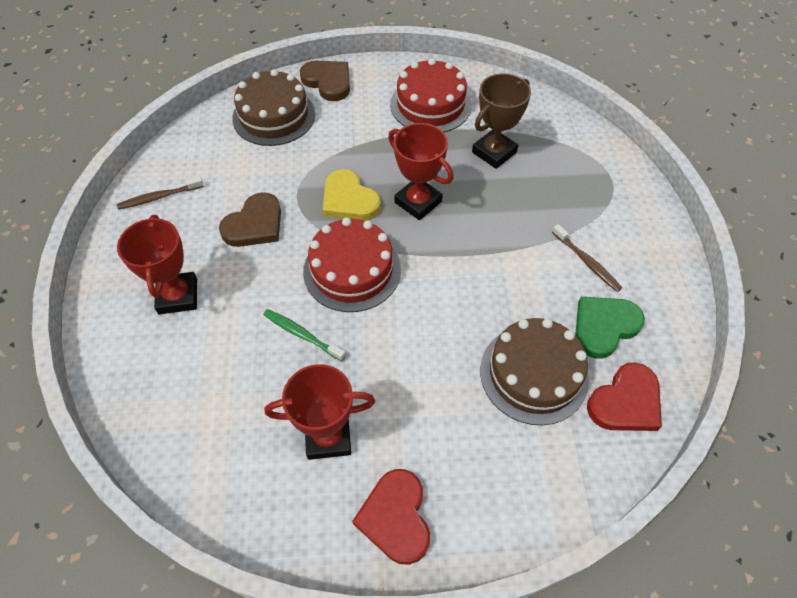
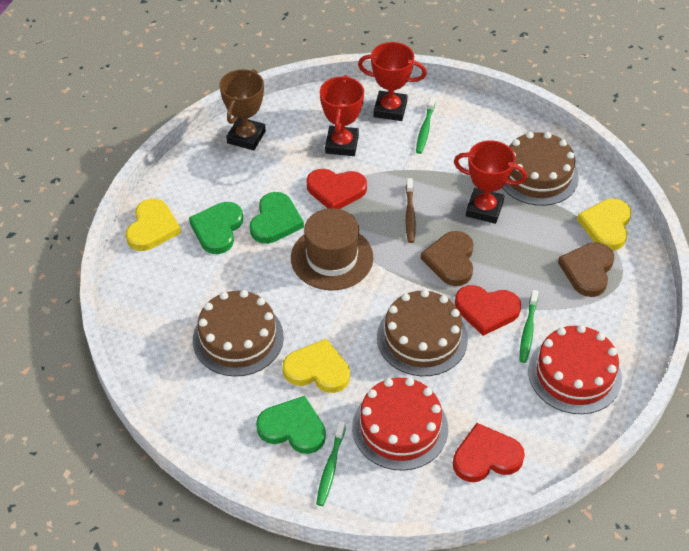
brown cake: [232,69,315,146] [480,318,589,425] = 2 -> [193,290,284,377] [377,289,468,376] [502,132,579,206] = 3
brown hat: none = 0 -> [291,208,373,290] = 1
brown toothbrush: [117,177,204,210] [552,224,622,292] = 2 -> [406,178,416,243] = 1
green heart: [575,297,645,359] = 1 -> [189,202,243,254] [250,192,304,244] [256,396,326,454] = 3
green toothbrush: [263,309,346,362] = 1 -> [316,421,346,506] [416,97,435,154] [519,290,539,363] = 3
red heart: [352,469,430,565] [587,362,662,431] = 2 -> [306,169,367,209] [453,423,525,482] [455,285,521,336] = 3
yellow heart: [323,169,381,221] = 1 -> [126,199,181,251] [282,339,350,393] [577,198,631,251] = 3

